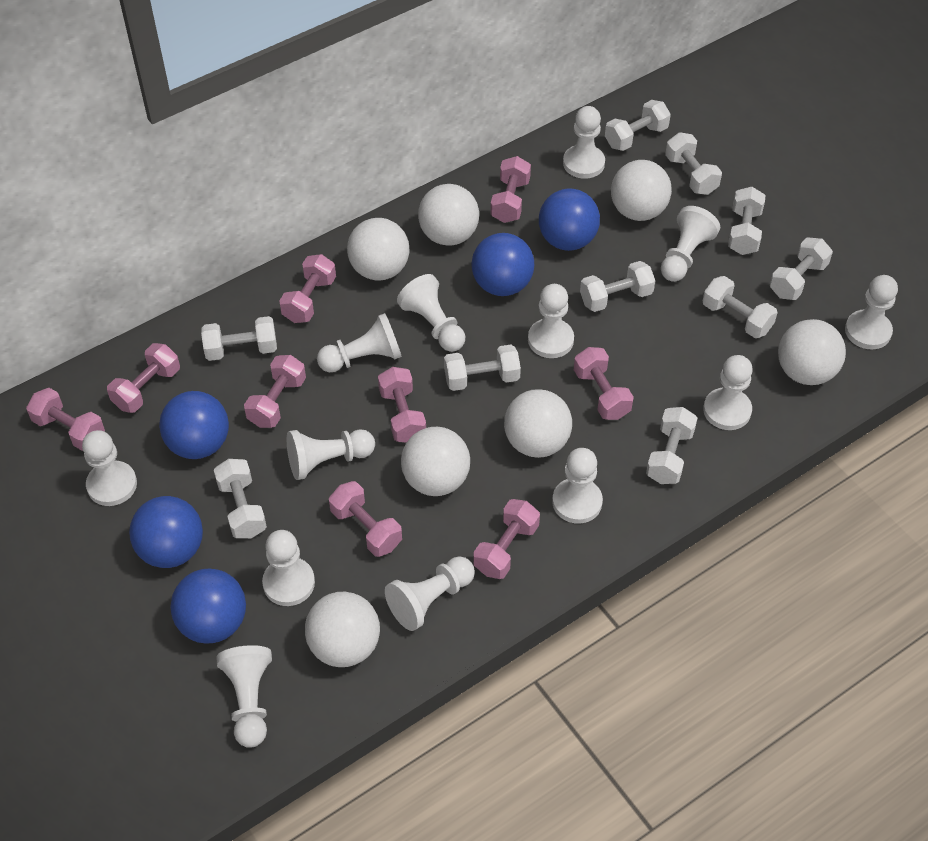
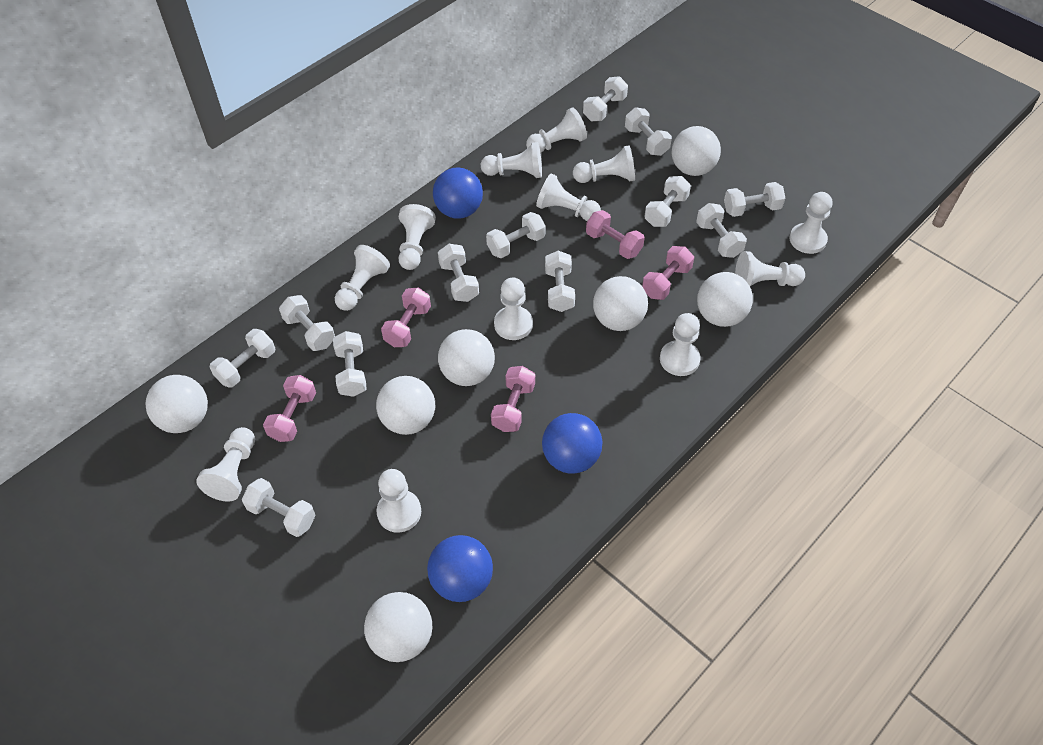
blue ball: [129,496,203,568] [159,391,229,459] [170,569,246,643] [471,233,534,296] [539,188,600,251] = 5 -> [427,535,493,602] [433,168,483,219] [542,413,602,474] = 3
pink dumbbell: [26,388,105,451] [107,343,180,413] [244,355,306,428] [279,254,336,323] [329,481,402,557] [378,367,426,443] [473,499,540,579] [490,156,531,223] [574,347,634,420] = 9 -> [263,375,316,442] [381,287,431,347] [491,366,535,432] [586,210,644,259] [642,246,694,300] = 5
white dumbbell: [201,316,277,361] [214,459,267,538] [444,345,521,391] [580,261,655,312] [605,100,671,151] [646,407,697,484] [665,132,722,195] [703,276,778,338] [728,187,766,255] [770,238,833,300] = 10 -> [210,329,275,387] [242,478,316,537] [279,295,335,351] [333,331,367,397] [438,244,479,302] [486,212,546,258] [545,251,575,312] [583,76,628,121] [625,107,672,156] [644,176,691,227] [696,203,747,258] [724,182,785,217] = 12
white pawn: [82,430,137,506] [216,645,272,748] [262,530,315,606] [287,429,375,480] [317,313,402,372] [385,556,475,631] [397,274,465,352] [528,284,574,358] [552,448,603,524] [563,106,605,179] [661,206,720,282] [703,355,753,430] [845,275,898,349] = 13 -> [196,427,255,502] [335,245,390,311] [376,469,421,533] [398,204,436,270] [481,142,542,178] [494,278,533,340] [526,108,587,153] [536,173,601,221] [573,145,635,183] [660,313,701,376] [735,251,805,286] [790,192,832,254] = 12

